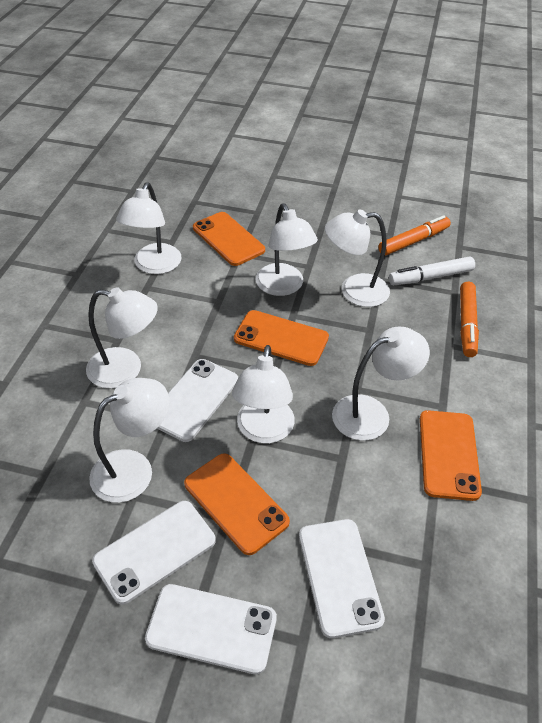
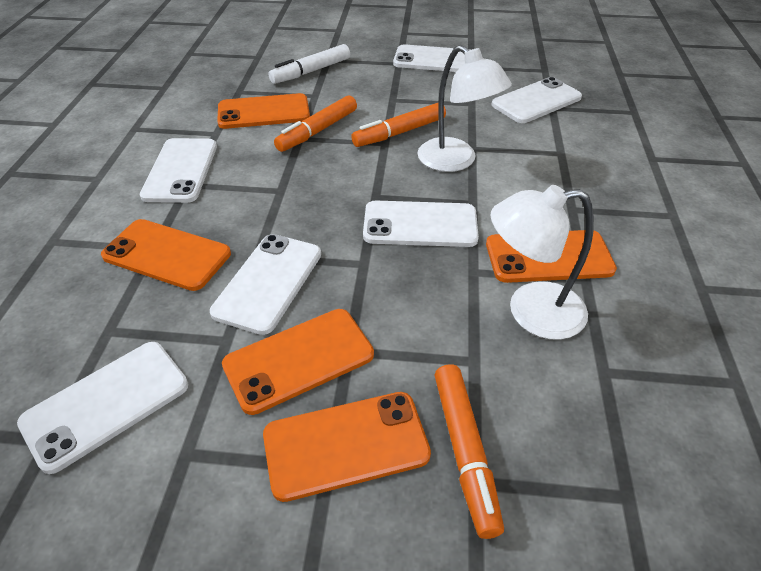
orange marker: [378,215,451,256] [460,282,479,357] = 2 -> [274,95,357,152] [351,103,446,147] [435,364,504,539] = 3
orange phone: [184,453,290,555] [193,212,265,266] [234,310,329,366] [420,410,482,501] = 4 -> [101,219,231,291] [217,93,310,129] [222,309,374,415] [263,392,431,502] [486,230,617,283] = 5
white lamp: [86,287,158,389] [89,378,169,503] [116,182,182,274] [232,345,295,443] [256,203,318,296] [325,209,390,307] [332,326,430,441] = 7 -> [418,45,512,172] [490,185,594,340] = 2
white phone: [92,501,216,605] [145,584,277,674] [157,359,238,442] [299,519,385,638] = 4 -> [17,342,188,474] [140,138,217,203] [210,234,321,335] [363,201,479,247] [393,44,470,72] [491,77,582,123] = 6

